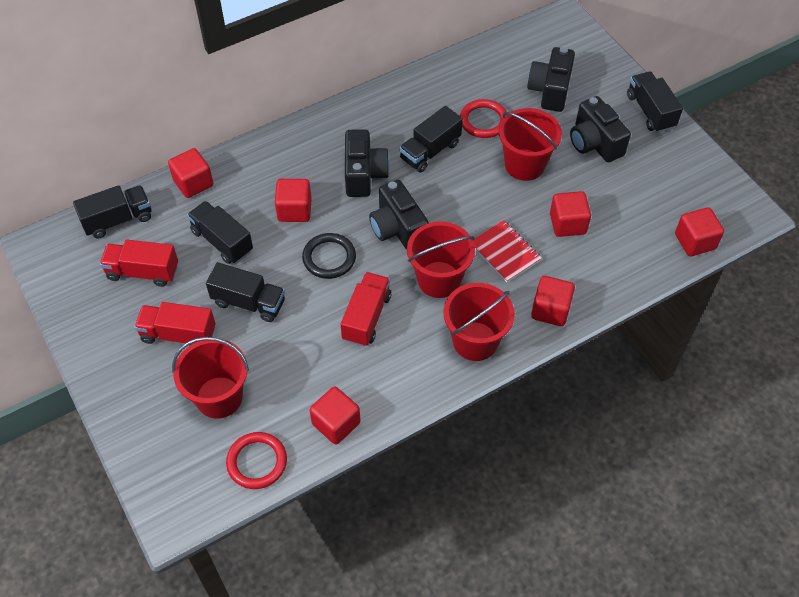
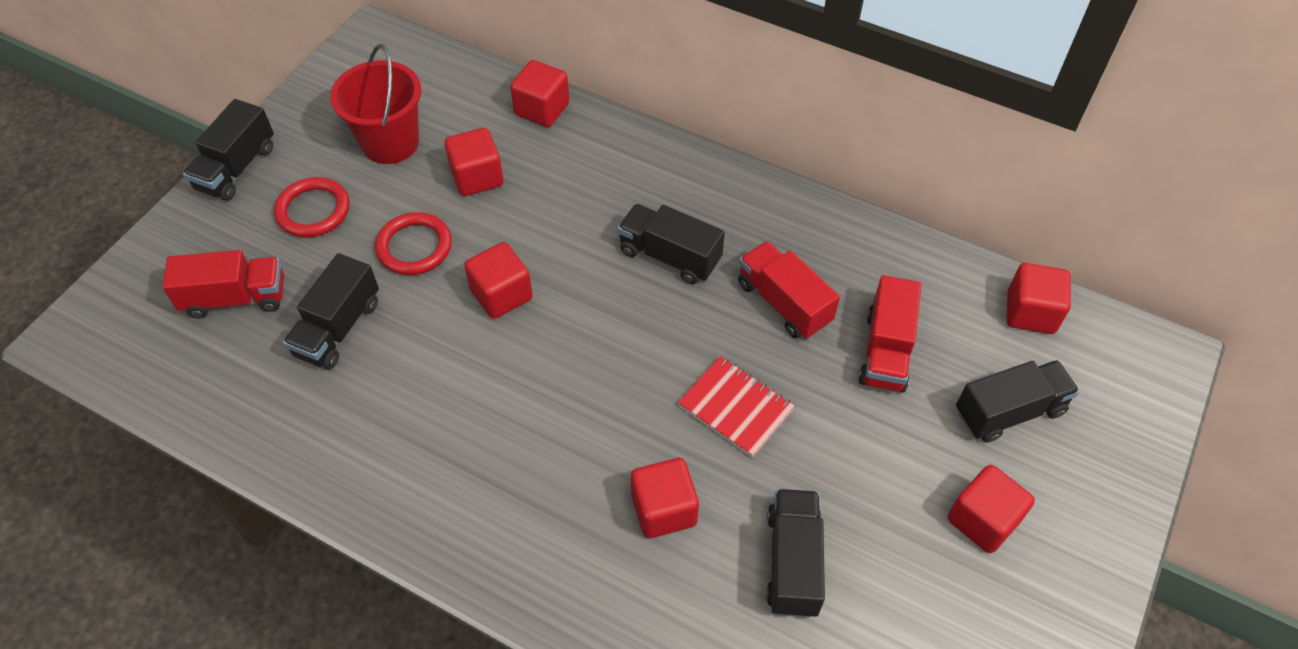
black camera: [345,129,390,197] [369,180,429,250] [527,47,575,112] [570,96,631,163] = 4 -> none = 0
black ring: [302,233,356,279] = 1 -> none = 0
red bucket: [172,337,249,419] [407,221,475,298] [443,283,515,361] [498,108,562,181] = 4 -> [330,44,421,164] = 1

